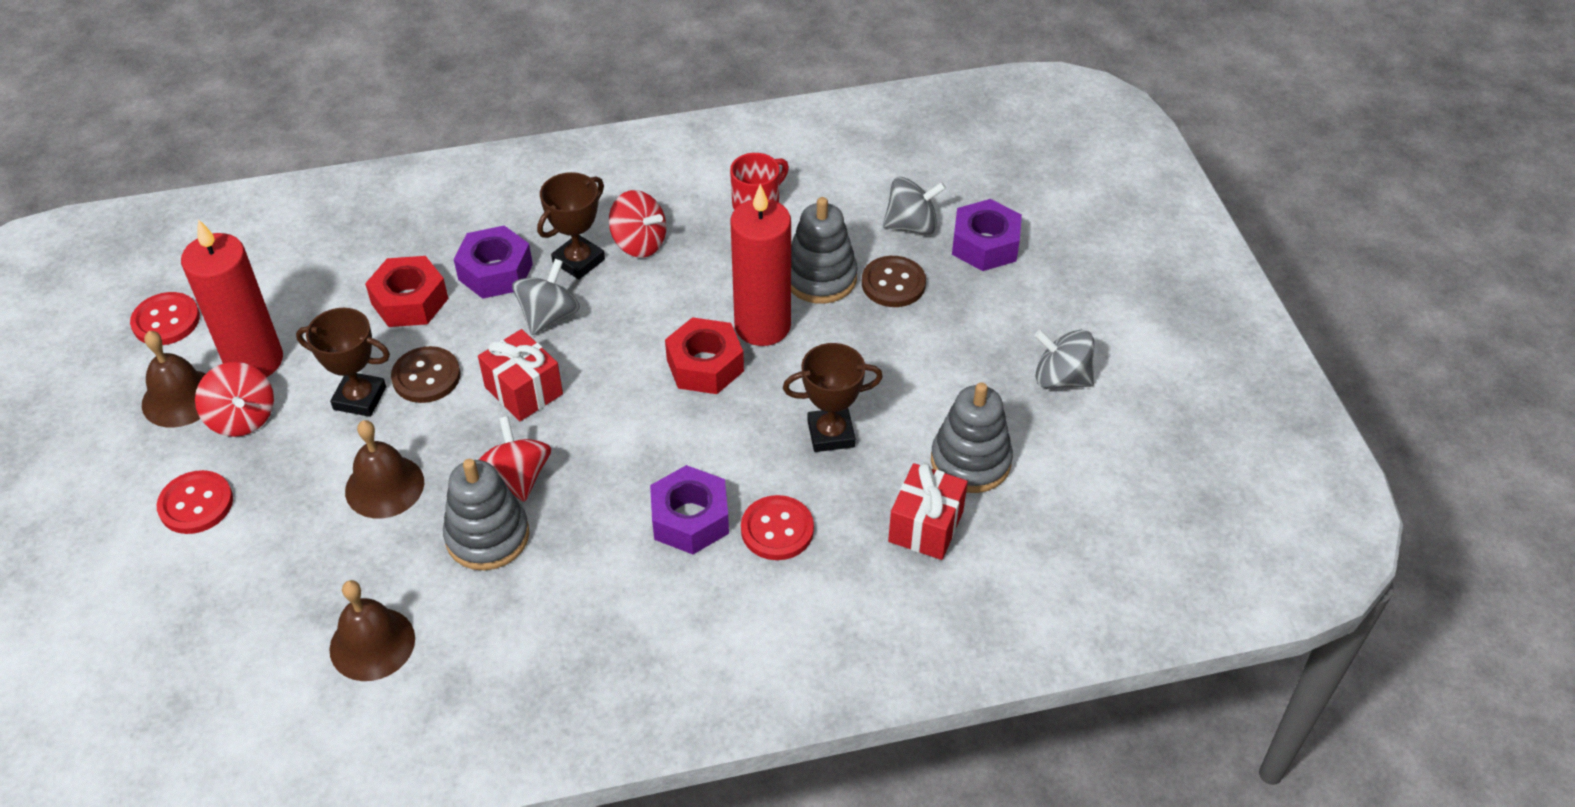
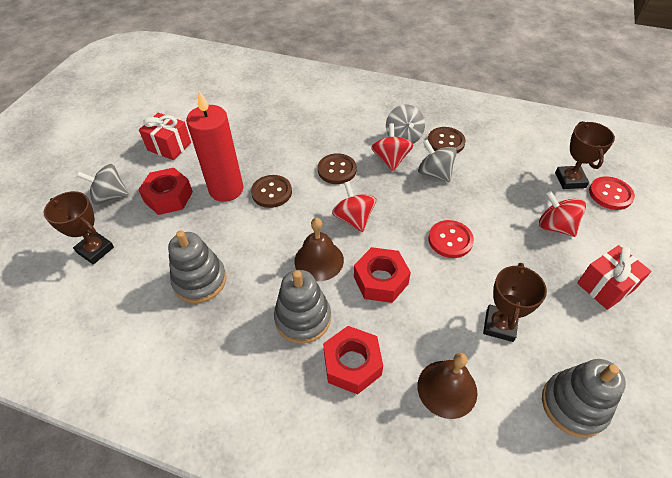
brown bell: [142,331,205,428] [329,580,415,681] [345,420,424,519] = 3 -> [294,218,344,281] [417,353,477,419] = 2
brown button: [391,346,460,403] [862,256,926,307] = 2 -> [251,175,292,208] [318,153,357,184] [428,127,466,154] = 3
purple nut: [454,226,533,299] [650,465,729,554] [952,199,1022,271] = 3 -> none = 0
red button: [130,292,200,345] [157,470,233,534] [741,495,814,560] = 3 -> [428,220,474,258] [589,176,635,210] = 2
red candle: [181,219,283,377] [730,184,791,346] = 2 -> [186,91,244,202] = 1
red mug: [730,153,789,210] = 1 -> none = 0
red nut: [365,256,448,327] [665,317,744,394] = 2 -> [138,168,193,215] [323,326,383,395] [354,247,411,303] = 3

